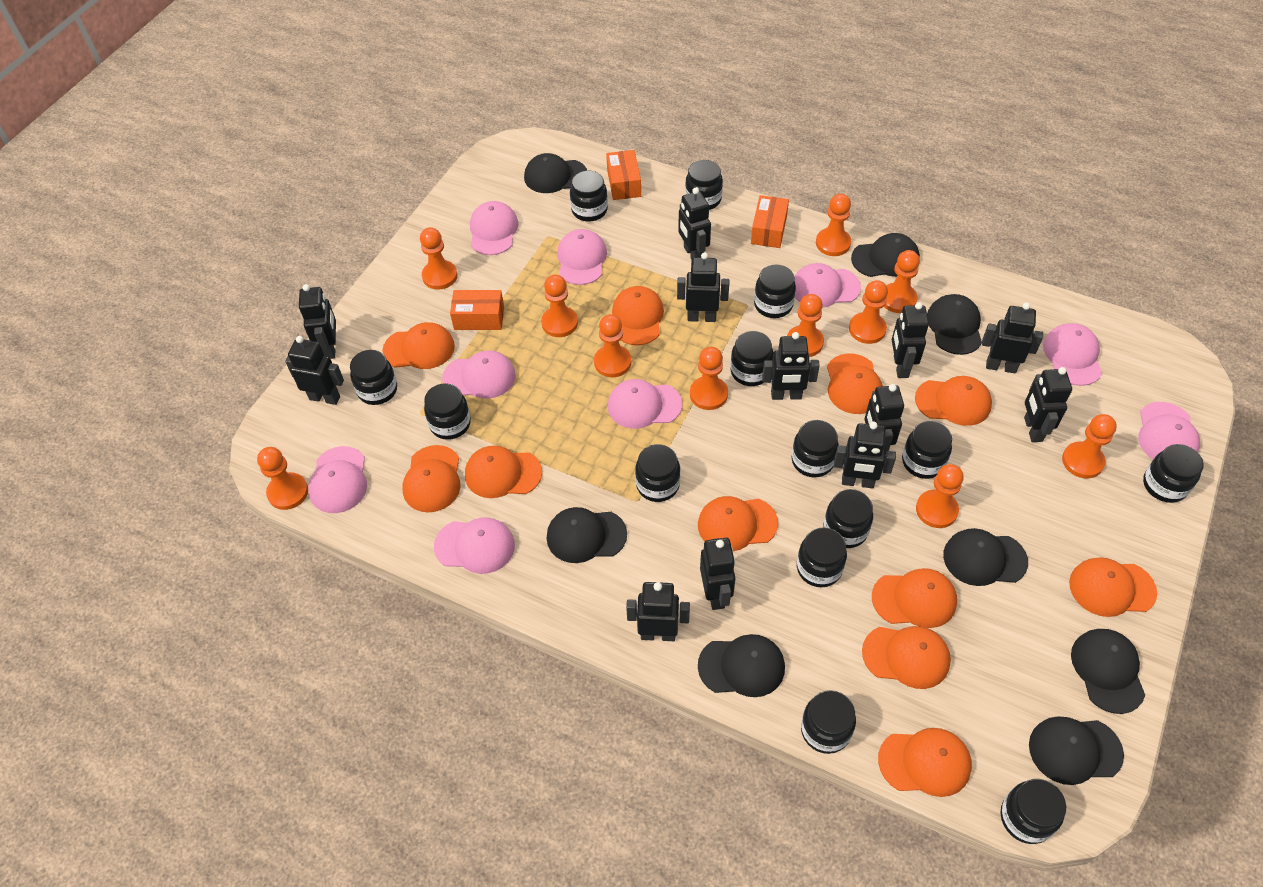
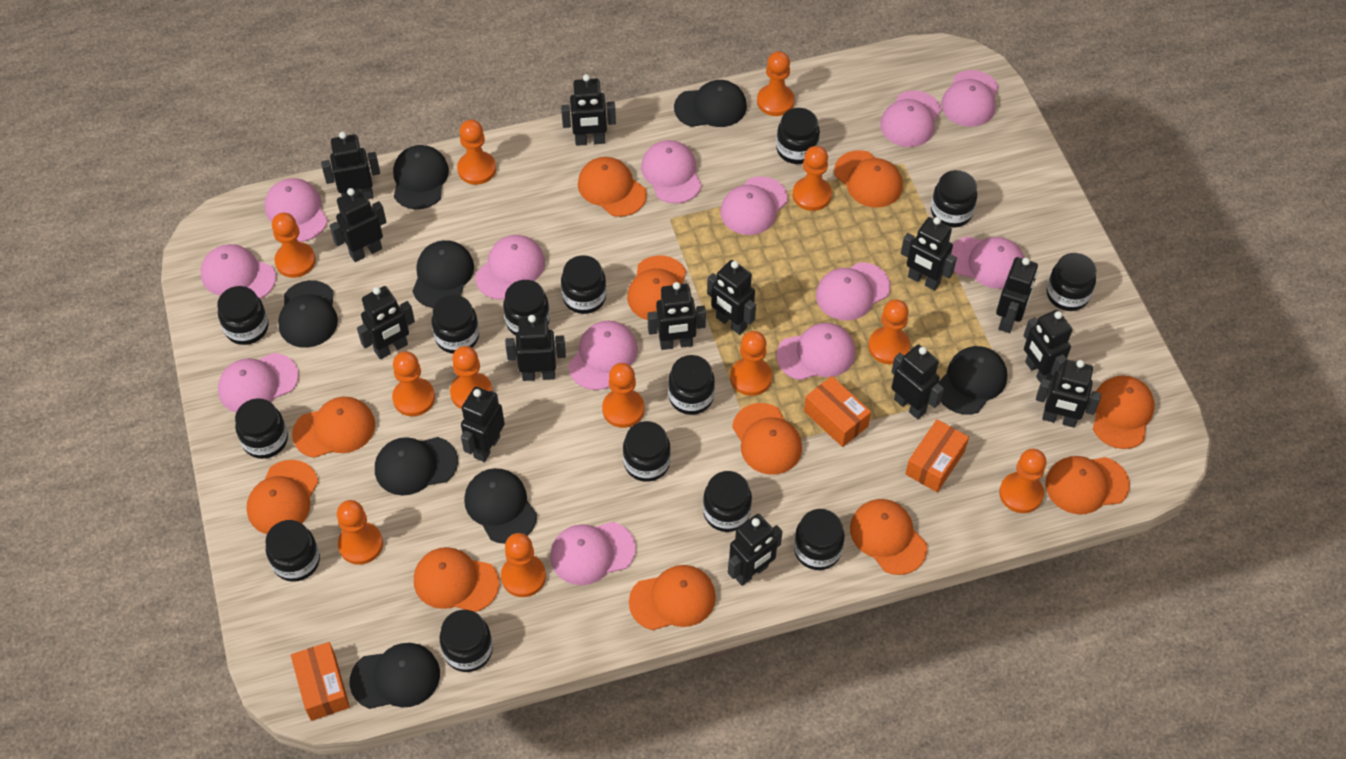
black robot: [285,336,344,405] [299,284,336,359] [626,582,690,641] [677,252,729,322] [678,188,711,260] [700,538,735,610] [762,332,820,400] [834,422,896,488] [864,384,904,453] [892,302,929,378] [982,302,1043,373] [1024,367,1072,442] = 12 -> [321,132,380,199] [330,188,386,262] [357,286,415,359] [461,387,505,462] [505,315,566,381] [561,74,616,146] [648,282,706,350] [707,260,756,335] [728,514,783,586] [891,344,944,419] [901,217,957,291] [996,257,1038,333] [1024,310,1072,383] [1036,360,1101,428] = 14
orange pawn: [257,447,308,510] [420,227,457,290] [541,274,578,337] [594,314,631,377] [690,347,728,410] [787,294,824,357] [816,194,851,256] [849,280,888,344] [884,250,920,313] [916,464,964,528] [1062,414,1117,478] = 11 -> [272,213,316,278] [337,500,383,565] [392,351,435,416] [450,346,493,409] [457,120,496,185] [501,533,546,597] [602,363,644,428] [730,331,772,396] [757,51,795,116] [793,146,832,211] [868,299,910,364] [999,449,1046,513] = 12
pink cap: [308,446,367,513] [434,517,515,574] [442,351,516,399] [470,201,518,255] [557,229,607,285] [608,379,682,429] [794,263,861,308] [1043,323,1102,386] [1138,402,1200,459] = 9 -> [201,244,276,299] [218,353,299,413] [265,178,328,242] [475,235,545,300] [550,522,636,585] [568,321,638,390] [641,140,702,204] [720,176,788,235] [776,323,855,380] [816,262,890,320] [880,90,941,147] [941,70,999,127] [951,236,1024,289] = 13

